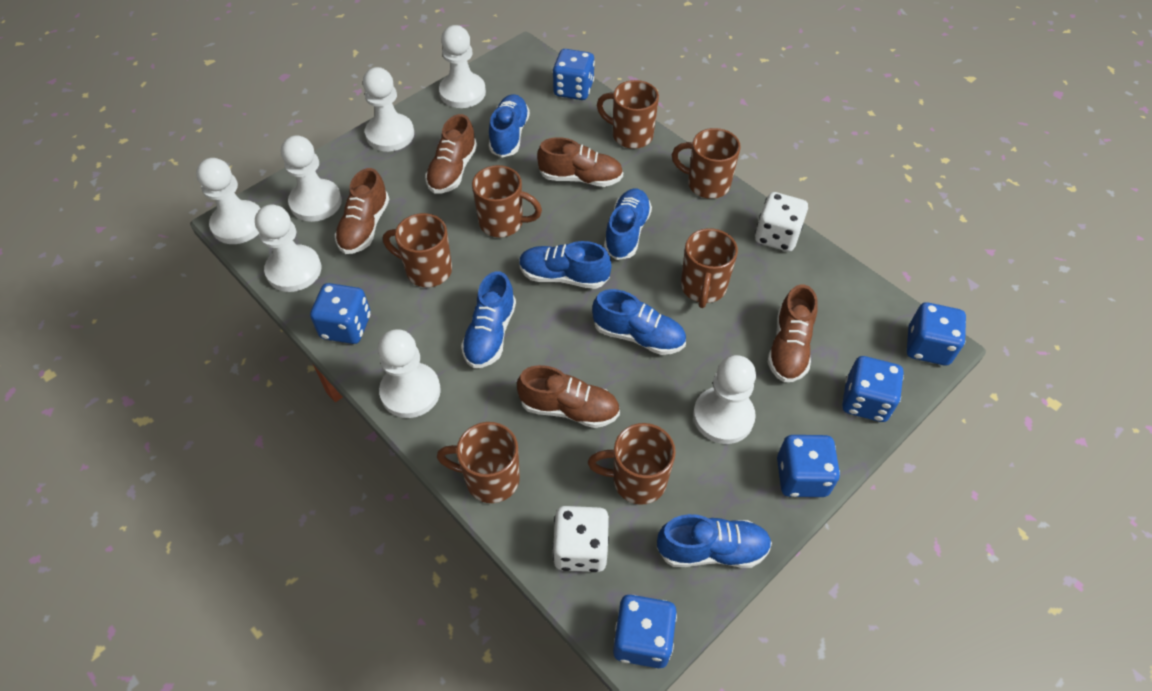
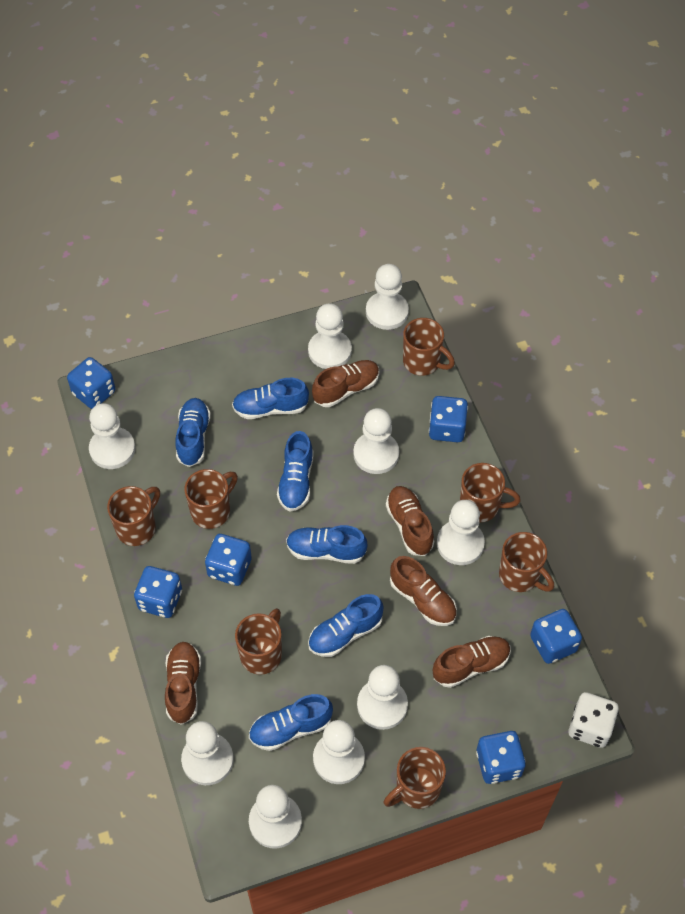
white dice: [552,506,609,572] [755,192,808,252] = 2 -> [569,692,619,748] = 1
white pawn: [196,158,261,244] [255,204,321,292] [281,135,342,222] [363,67,414,152] [378,329,441,418] [439,25,486,108] [693,355,756,444] = 7 -> [89,403,135,469] [181,721,234,785] [249,785,302,848] [308,304,352,369] [313,720,365,784] [353,408,399,474] [357,665,408,730] [366,264,409,330] [437,500,485,565] = 9

